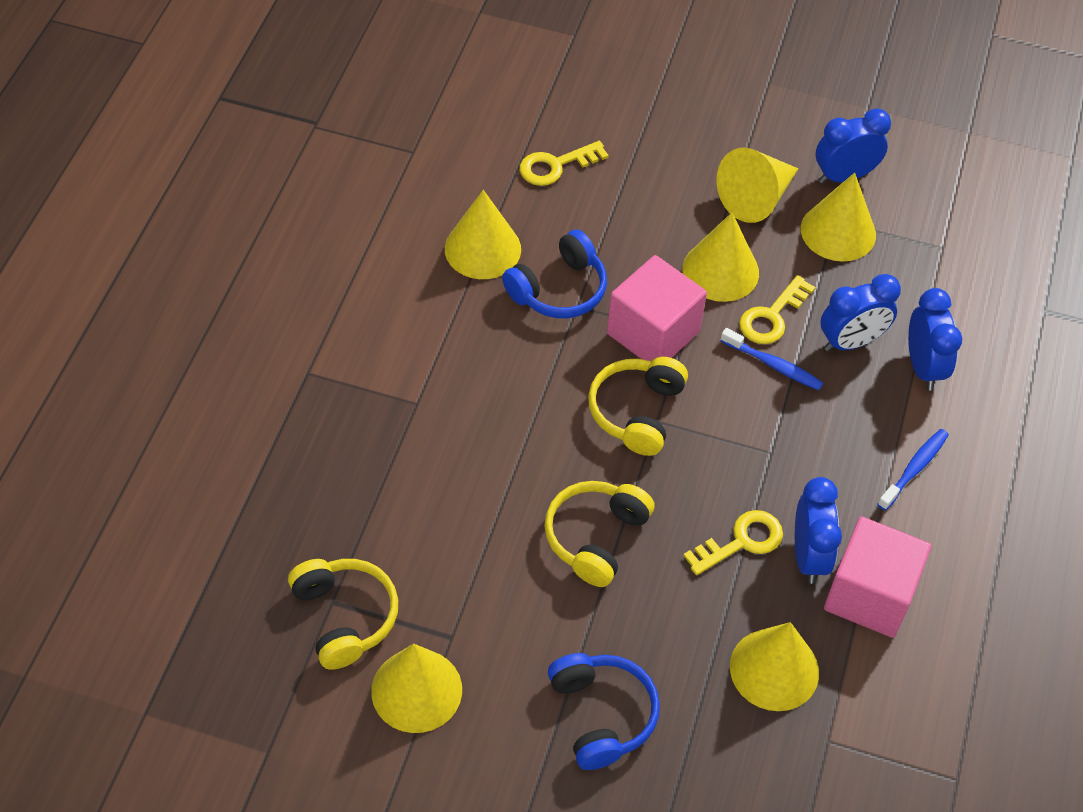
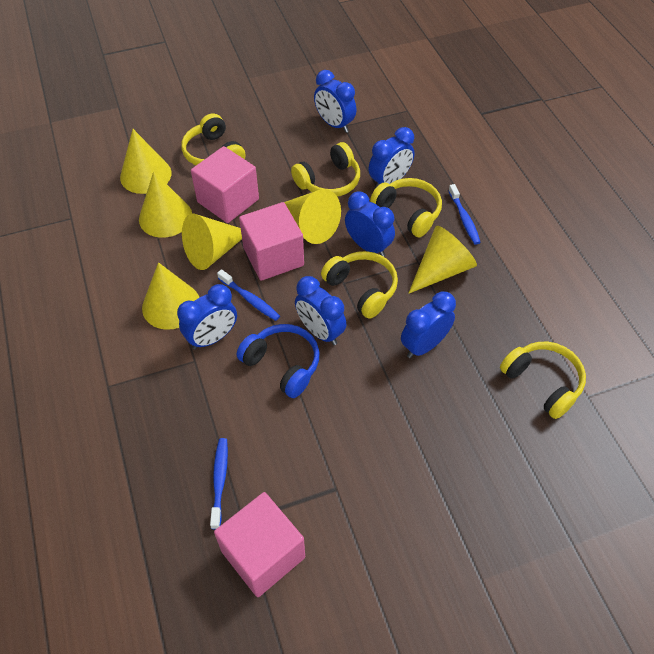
blue clock: [795,477,842,584] [816,108,891,184] [820,274,901,352] [908,288,962,390] = 4 -> [177,284,237,350] [295,276,346,345] [314,70,357,133] [345,192,395,257] [369,127,415,189] [401,291,456,358] = 6
blue headphones: [502,230,607,318] [548,653,660,770] = 2 -> [237,324,320,398] = 1
blue toothbrush: [721,328,823,390] [877,429,949,510] = 2 -> [210,438,228,530] [217,269,280,321] [448,184,481,245] = 3
pink cube: [607,255,707,361] [824,516,931,638] = 2 -> [191,146,259,223] [214,492,305,597] [239,202,304,281] = 3
yellow headphones: [288,559,398,670] [544,481,655,587] [588,357,688,456] = 3 -> [181,114,245,165] [291,142,360,197] [321,251,398,319] [370,178,442,237] [500,342,586,419] = 5
yellow key: [520,141,609,186] [683,510,783,575] [739,275,815,344] = 3 -> none = 0

